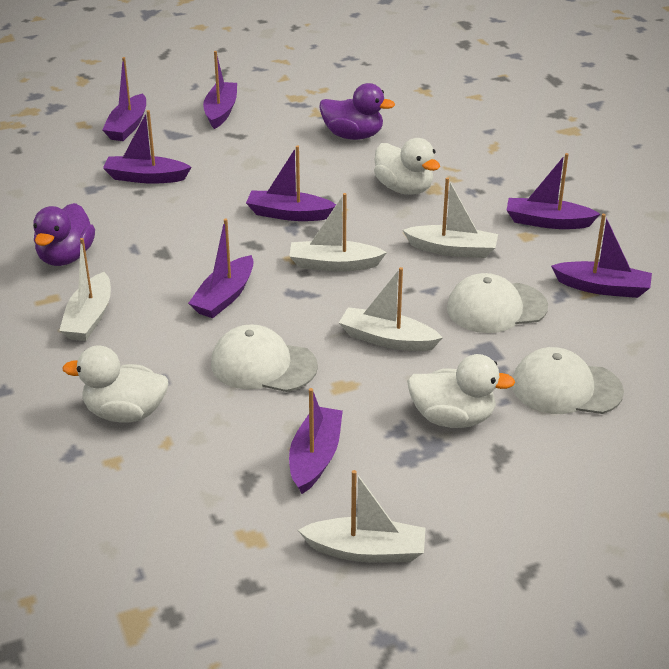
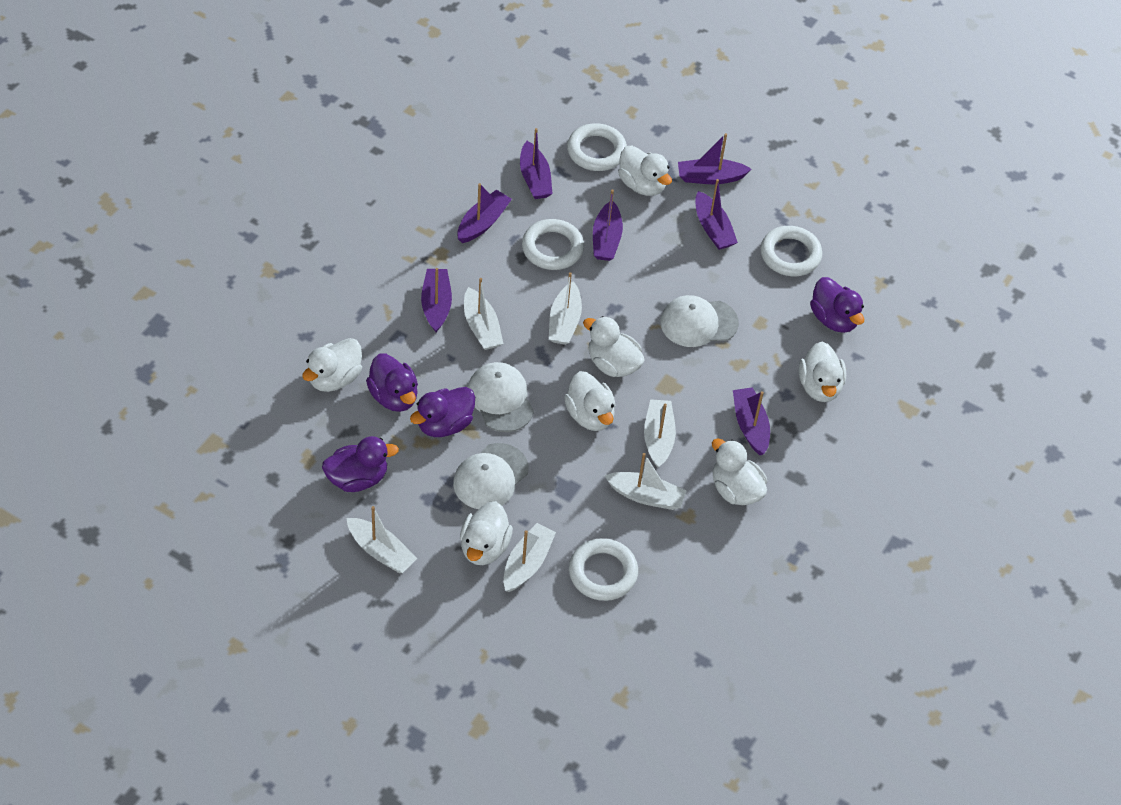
purple boat: [102,57,146,141] [103,110,192,184] [188,218,254,318] [203,51,237,129] [246,146,336,221] [289,388,343,494] [507,153,600,229] [551,214,652,298] = 8 -> [421,268,452,332] [457,183,512,243] [520,128,553,199] [593,189,623,261] [678,133,752,184] [695,179,738,250] [733,387,770,455] = 7
purple duck: [33,203,95,266] [320,83,395,140] = 2 -> [322,436,399,492] [366,354,418,412] [410,387,475,437] [810,277,864,333] = 4
white boat: [59,238,111,341] [289,193,387,271] [298,470,426,562] [339,267,443,351] [403,177,498,258] = 5 -> [347,506,417,573] [464,278,503,350] [503,523,556,592] [549,272,582,345] [604,453,686,510] [644,399,676,468] = 6
white duck: [62,345,168,423] [374,138,440,195] [407,354,515,428] = 3 -> [302,338,362,392] [460,501,513,565] [564,371,615,431] [583,316,645,377] [618,146,672,196] [712,439,767,505] [799,342,846,402] = 7
white ring: none = 0 -> [522,219,584,270] [567,123,627,171] [569,538,638,601] [761,226,822,276] = 4

